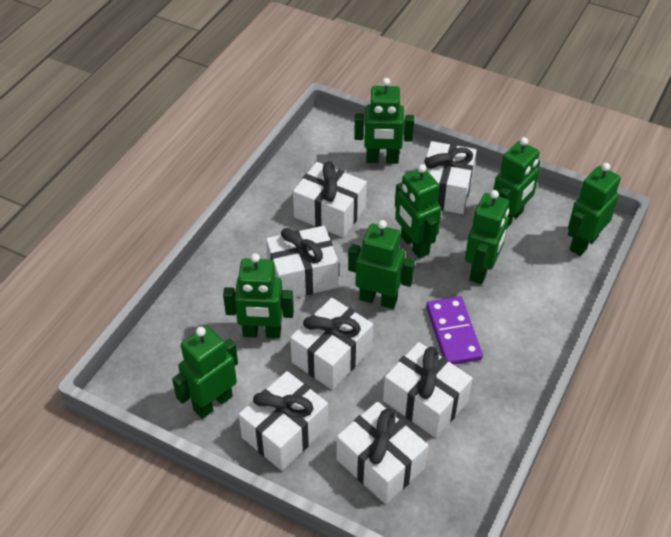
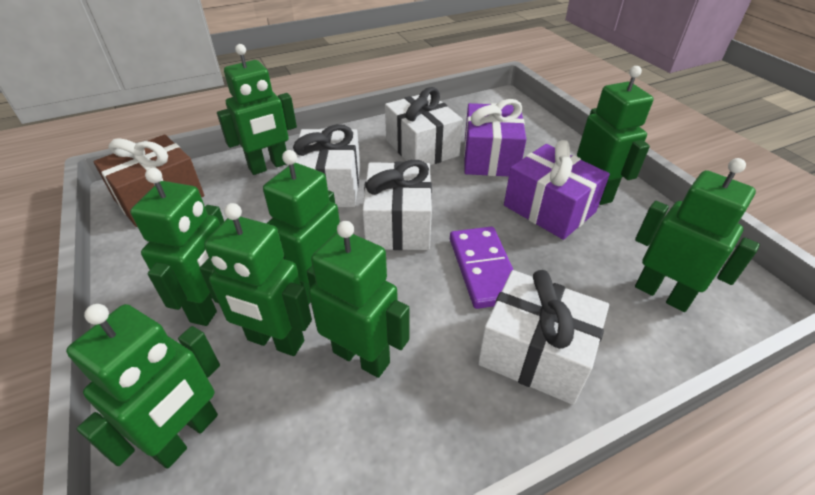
brown gift: none = 0 -> [93,135,204,227] = 1
purple gift: none = 0 -> [464,99,526,177] [504,140,610,240] = 2
white gift: [239,371,328,471] [266,226,339,298] [290,297,373,390] [293,161,367,238] [336,402,429,504] [383,342,473,438] [424,141,477,214] = 7 -> [293,124,360,207] [362,160,432,250] [385,87,463,165] [478,270,609,405] = 4

